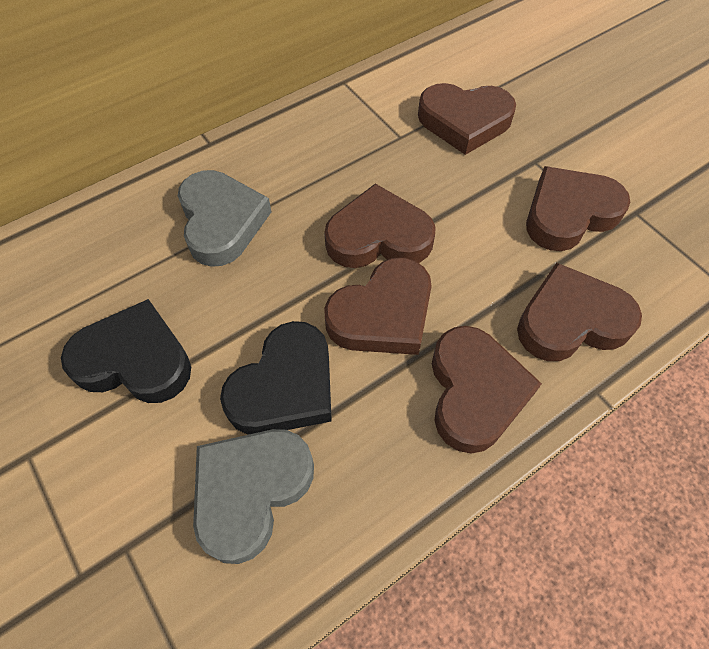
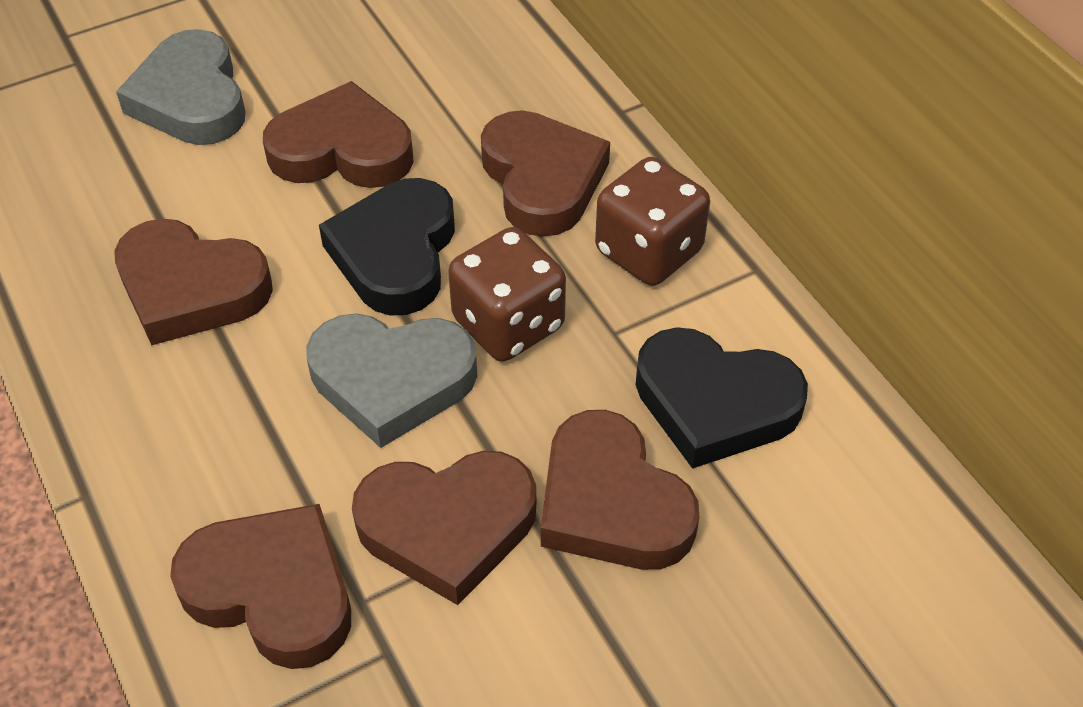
brown dice: none = 0 -> [448,227,566,362] [595,157,710,286] = 2

